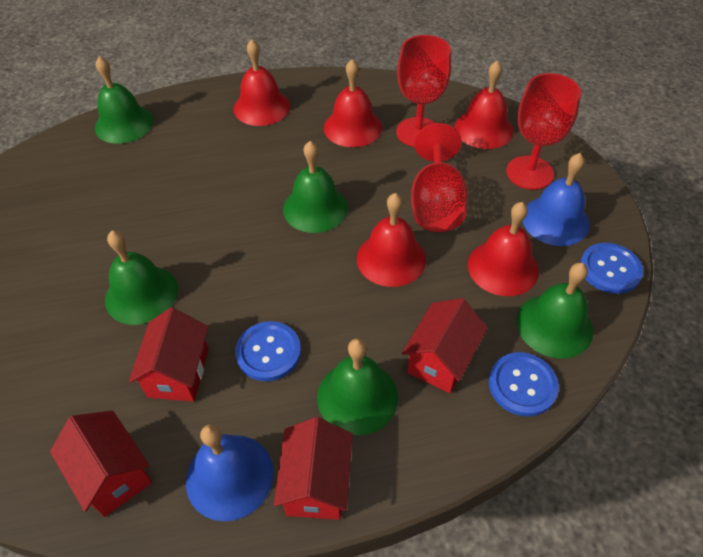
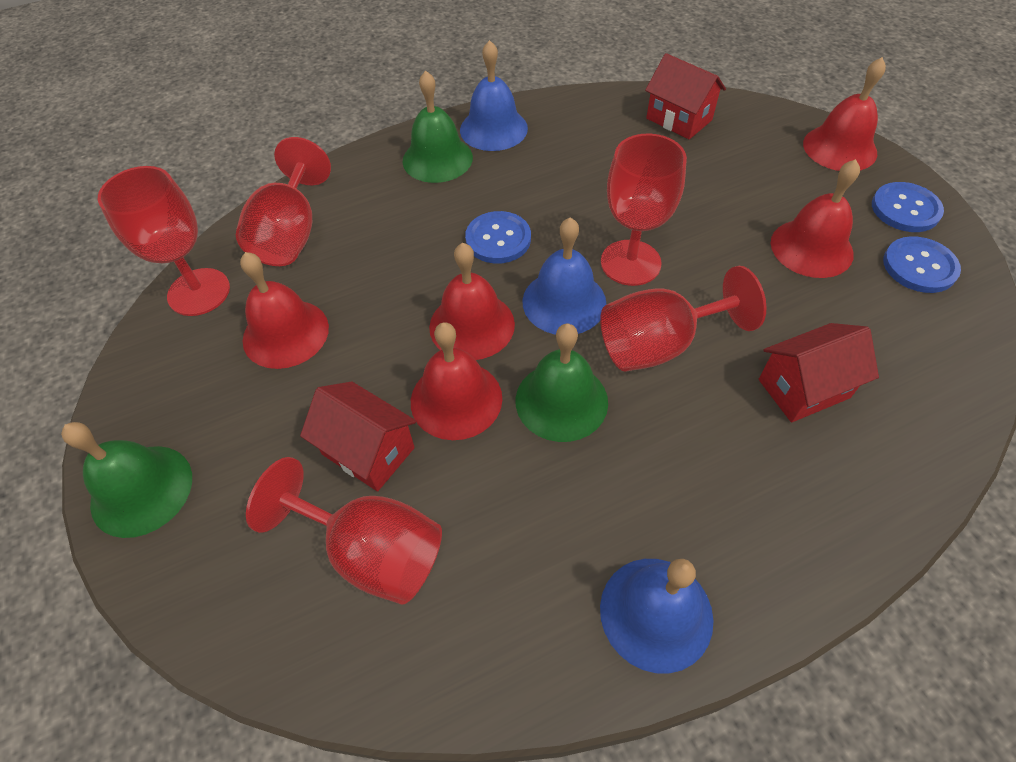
blue bell: [186,424,274,522] [522,153,590,246] = 2 -> [460,40,528,151] [522,217,606,334] [600,559,713,674] = 3
green bell: [95,56,154,144] [105,231,178,325] [283,141,348,233] [317,338,398,435] [517,263,593,359] = 5 -> [61,422,192,538] [403,70,473,183] [516,323,608,442] = 3
red goblet: [396,35,451,147] [411,123,468,232] [506,73,581,190] = 3 -> [98,166,230,316] [236,137,331,266] [246,457,442,605] [600,266,767,371] [601,134,687,286] = 5
red house: [50,410,152,517] [129,308,208,402] [274,417,353,520] [402,298,488,393] = 4 -> [300,381,416,492] [645,53,726,139] [759,323,879,422] = 3

